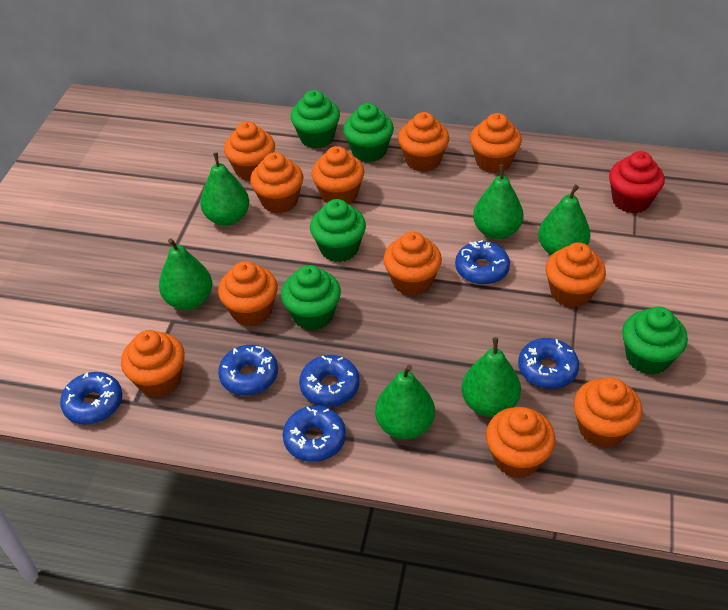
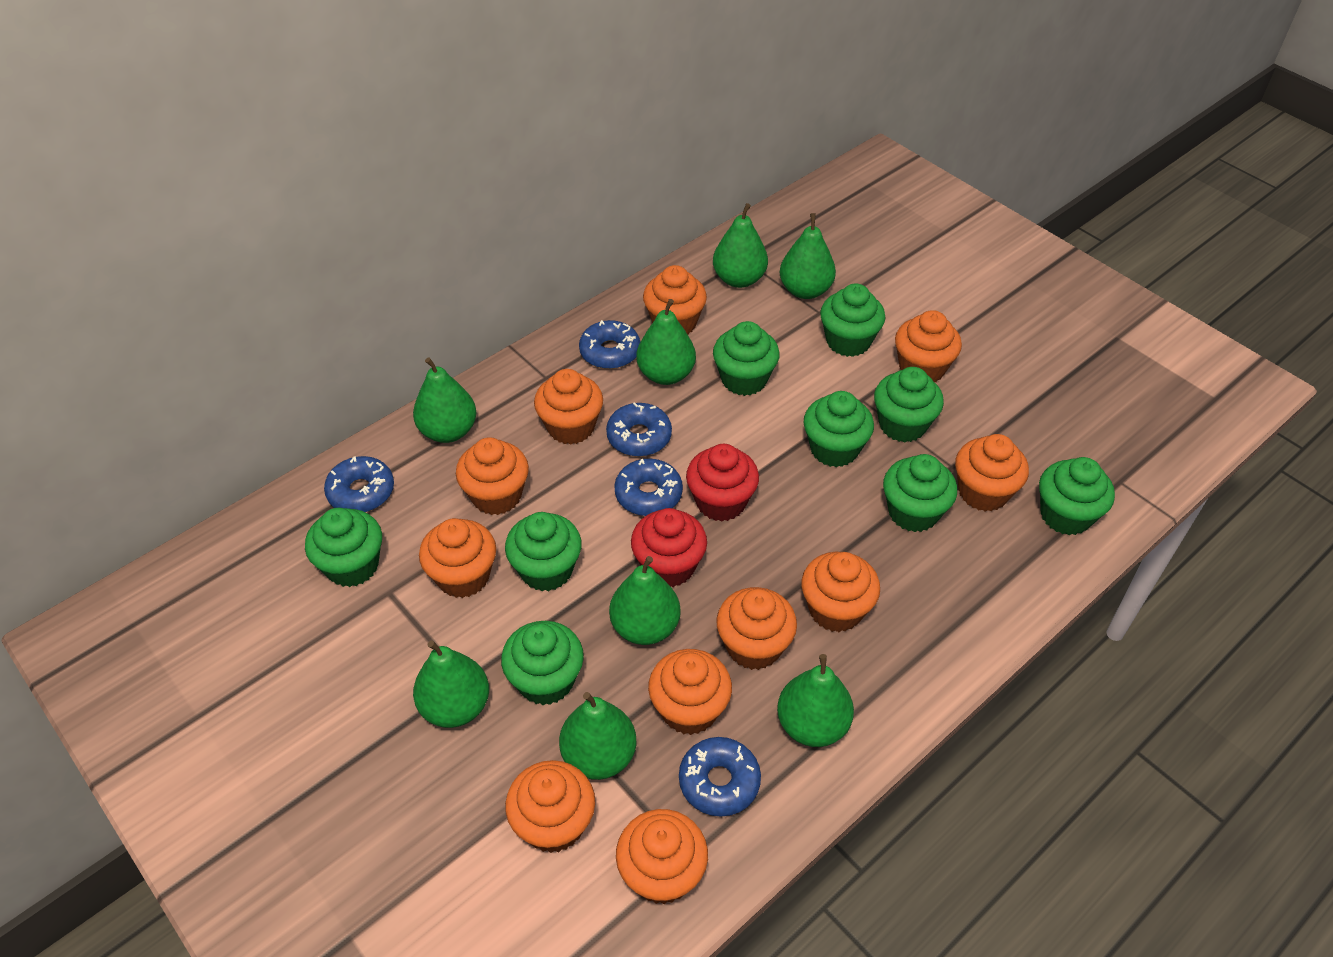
blue donut: [60,372,122,425] [218,345,278,395] [283,406,346,462] [299,355,360,407] [455,240,510,285] [518,338,579,389] = 6 -> [324,456,394,512] [579,320,640,369] [606,402,672,457] [614,459,683,516] [679,737,761,817] = 5
green cupcake: [281,265,341,330] [290,90,340,149] [310,199,366,262] [343,103,394,162] [622,307,688,375] = 5 -> [305,508,382,587] [501,621,584,705] [505,512,582,591] [713,321,780,396] [804,391,874,467] [820,283,885,357] [874,367,944,442] [883,454,957,532] [1039,457,1115,535] = 9
green pear: [159,238,212,310] [200,152,249,226] [375,365,435,440] [461,337,521,417] [473,165,524,239] [538,185,591,255] = 6 -> [413,358,476,443] [413,640,489,728] [559,692,637,780] [609,556,681,645] [636,299,696,385] [713,203,768,288] [777,654,854,747] [780,213,836,299] = 8
red cupcake: [609,151,665,213] = 1 -> [631,508,707,587] [686,444,759,522] = 2

